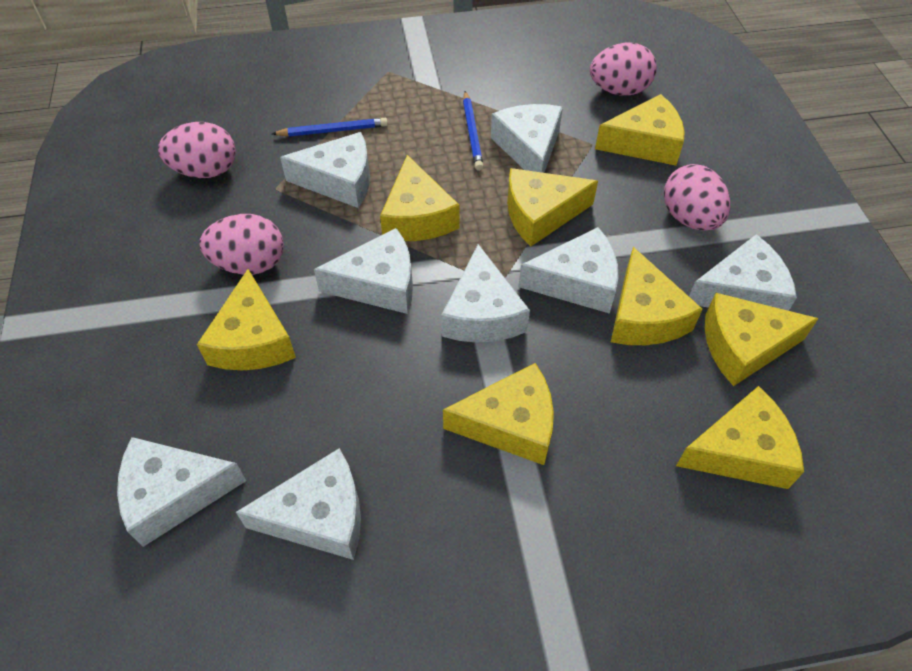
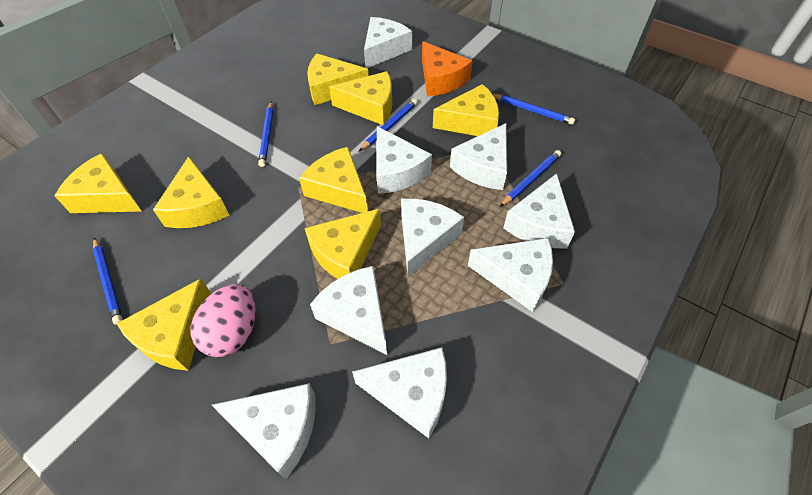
blue pencil: [272,118,388,137] [463,91,484,171] = 2 -> [93,237,123,325] [258,101,273,167] [359,99,418,151] [492,94,575,125] [500,150,561,207] = 5
orange cheese: none = 0 -> [422,41,472,96] = 1
pink egg: [158,122,236,178] [200,214,284,275] [590,42,657,96] [664,164,730,231] = 4 -> [191,284,256,357] = 1
white cheese: [117,437,246,547] [236,448,361,560] [280,132,370,208] [314,228,413,314] [441,244,530,343] [491,104,563,173] [519,227,619,314] [689,234,797,311] = 8 -> [212,384,316,479] [310,266,387,355] [352,347,447,438] [364,17,412,68] [376,126,432,194] [401,199,464,277] [450,123,507,190] [468,238,553,312] [503,173,575,249] = 9

